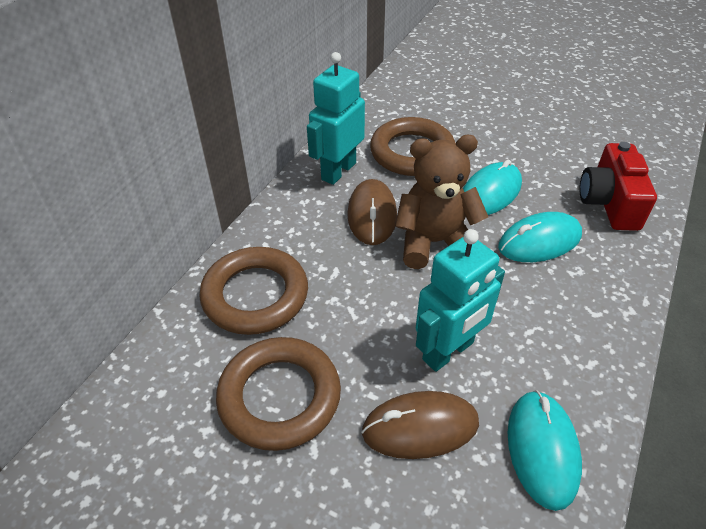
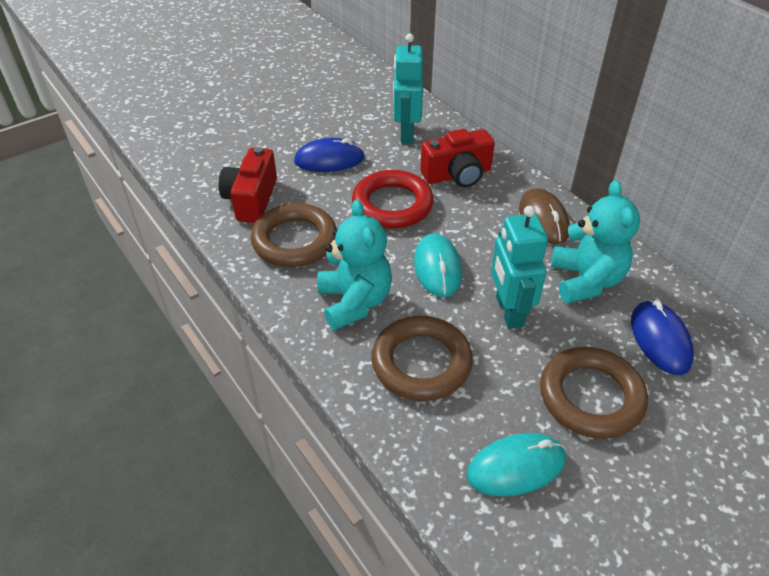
blue mouse: none = 0 -> [294,138,365,172] [631,300,694,375] = 2
brown mouse: [347,179,397,245] [362,391,479,459] = 2 -> [519,188,570,244] = 1
brown teddy bear: [395,135,488,269] = 1 -> none = 0
red camera: [579,142,657,231] = 1 -> [218,147,277,223] [420,129,495,188] = 2
red ring: none = 0 -> [352,170,433,229] = 1
turquoise mouse: [463,160,522,215] [498,212,582,262] [508,390,582,511] = 3 -> [414,233,462,297] [466,433,566,497] = 2
turquoise teddy bear: none = 0 -> [317,200,392,330] [551,180,640,303] = 2

